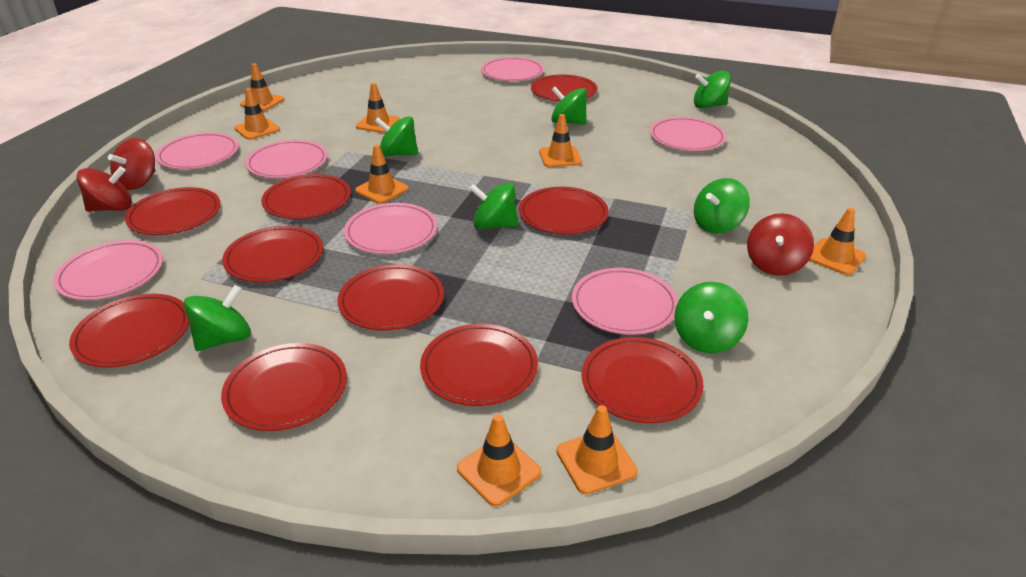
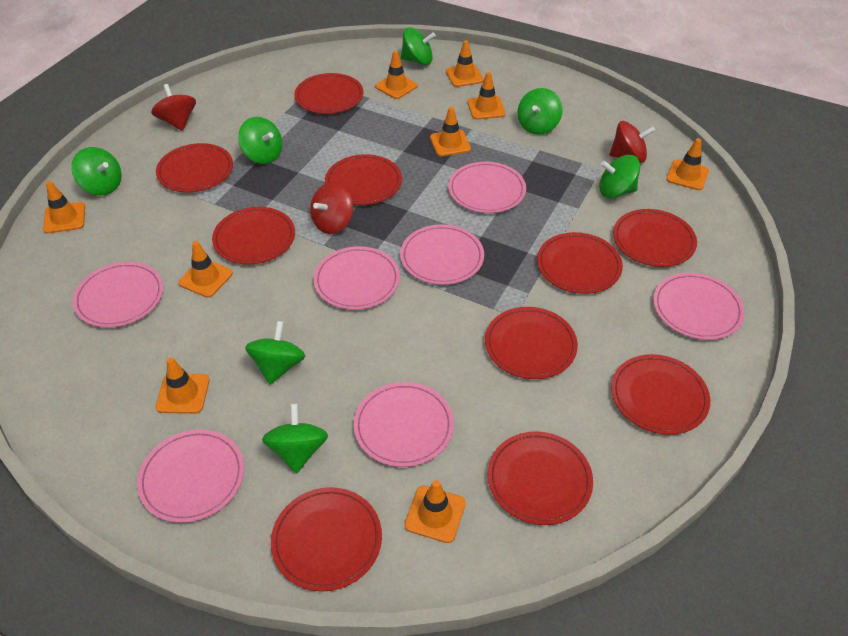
orange traffic cone: [234,88,280,140] [240,63,284,111] [355,145,409,204] [356,83,400,133] [457,414,541,506] [539,114,582,167] [557,405,638,494] [809,208,866,275] = 8 -> [43,181,85,234] [155,357,210,414] [178,241,233,298] [375,51,418,99] [404,480,466,543] [430,107,471,156] [446,40,484,87] [467,72,506,120] [666,138,709,190] = 9

